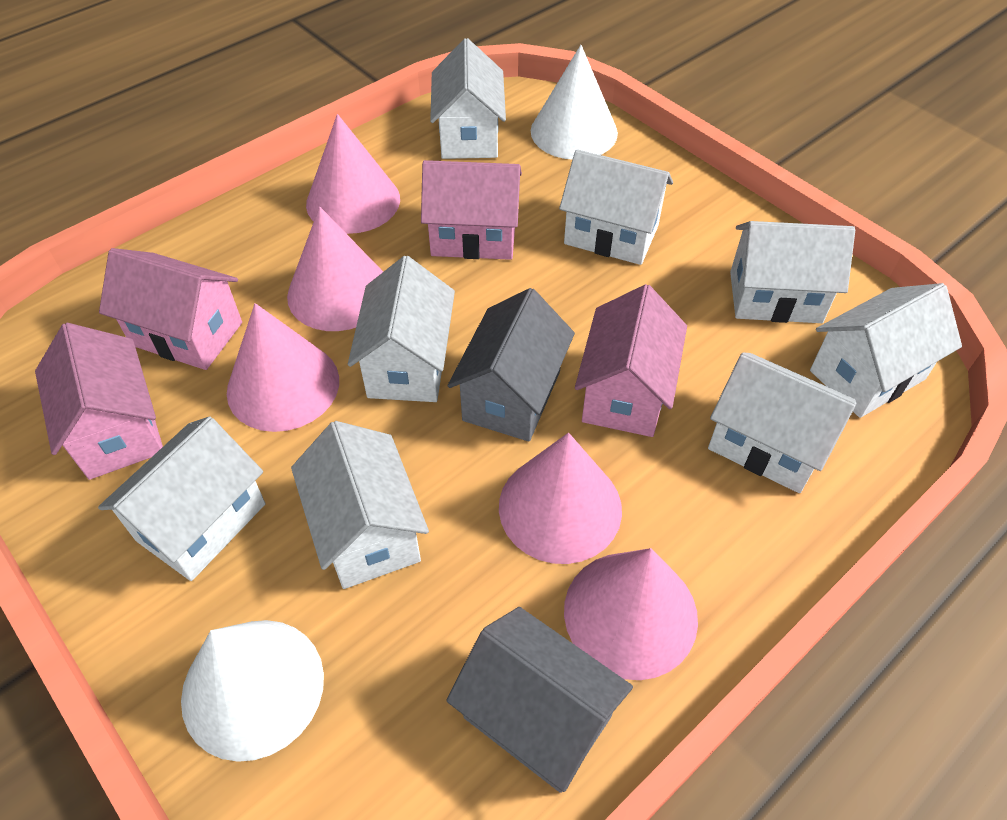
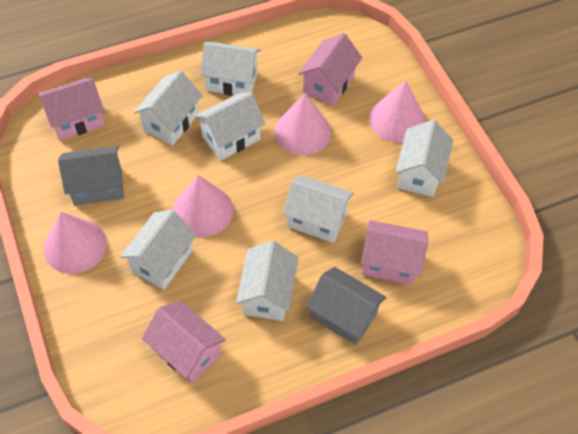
pink cone: [227,303,339,432] [287,207,383,331] [306,114,400,234] [499,433,622,564] [564,548,698,680] = 5 -> [44,212,107,274] [173,175,233,237] [274,93,331,155] [369,81,425,143] = 4
white cone: [181,620,324,762] [531,45,618,160] = 2 -> none = 0
white house: [98,416,266,581] [291,421,429,589] [348,256,455,402] [430,38,506,159] [559,149,673,265] [708,353,856,493] [730,221,855,323] [810,283,962,418] = 8 -> [120,210,197,290] [133,71,203,146] [195,93,265,161] [200,41,261,96] [236,241,299,321] [283,175,354,243] [395,120,453,197] = 7

